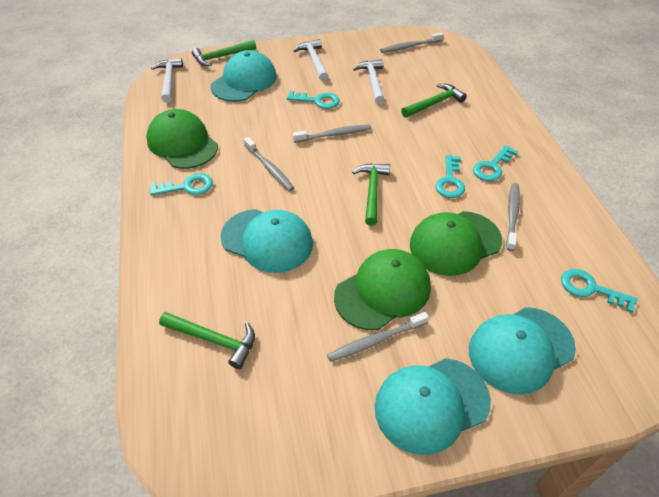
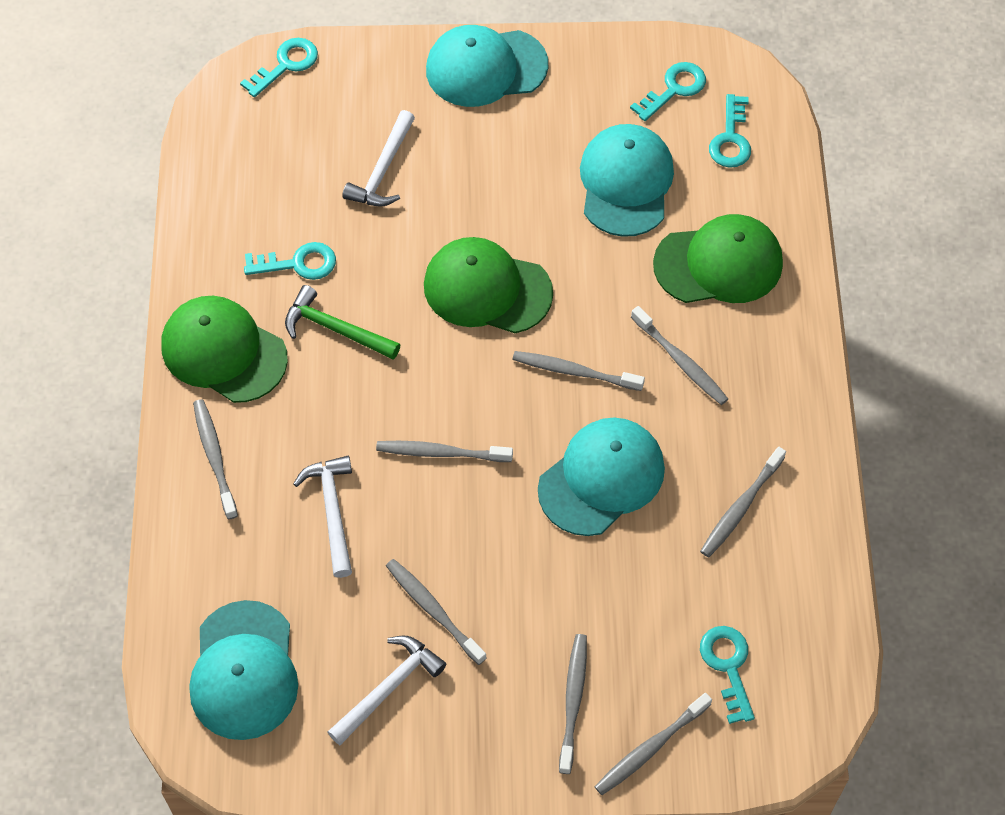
green hammer: [159,312,255,369] [192,40,256,66] [352,163,390,226] [401,84,467,118] = 4 -> [285,285,400,360] = 1
grey toothbrush: [244,137,294,191] [293,124,371,143] [327,312,429,362] [380,32,444,53] [506,183,520,251] = 5 -> [193,399,238,519] [376,441,513,462] [386,559,486,665] [512,351,645,391] [559,634,587,774] [594,693,712,795] [631,306,728,405] [700,447,786,557] = 8

